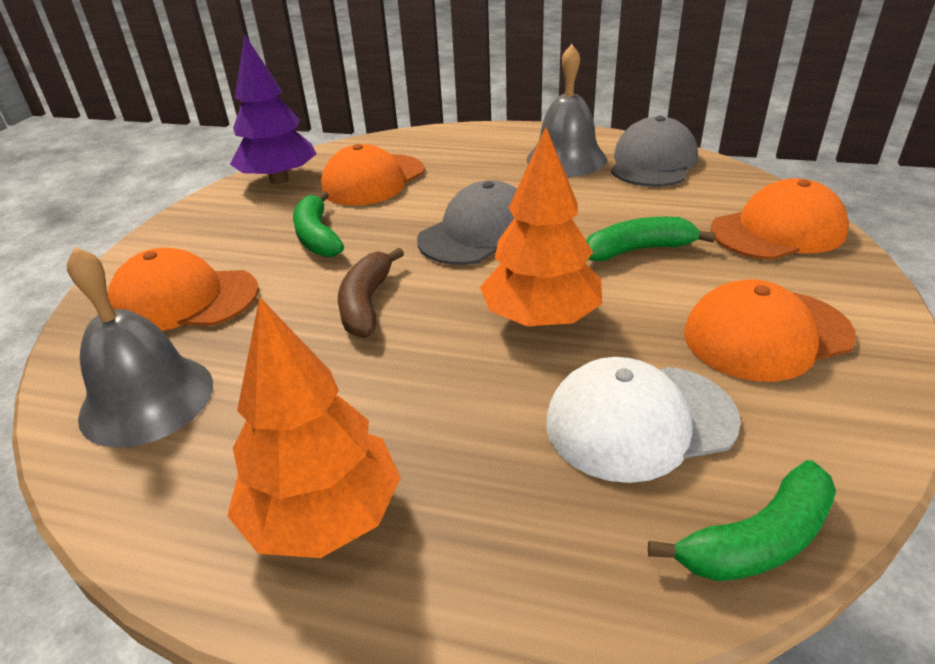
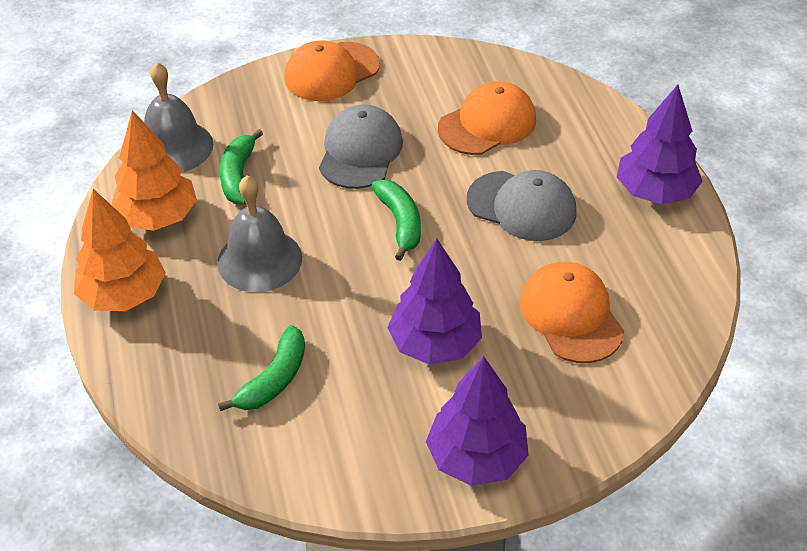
brown banana: [338,248,404,338] = 1 -> none = 0
orange cap: [108,248,259,331] [321,144,425,205] [684,280,856,382] [711,178,849,260] = 4 -> [284,41,380,101] [438,81,536,155] [520,261,624,363] = 3
purple tree: [230,34,317,184] = 1 -> [387,239,482,365] [426,356,529,486] [617,85,703,205] = 3
white cap: [546,357,741,483] = 1 -> none = 0

